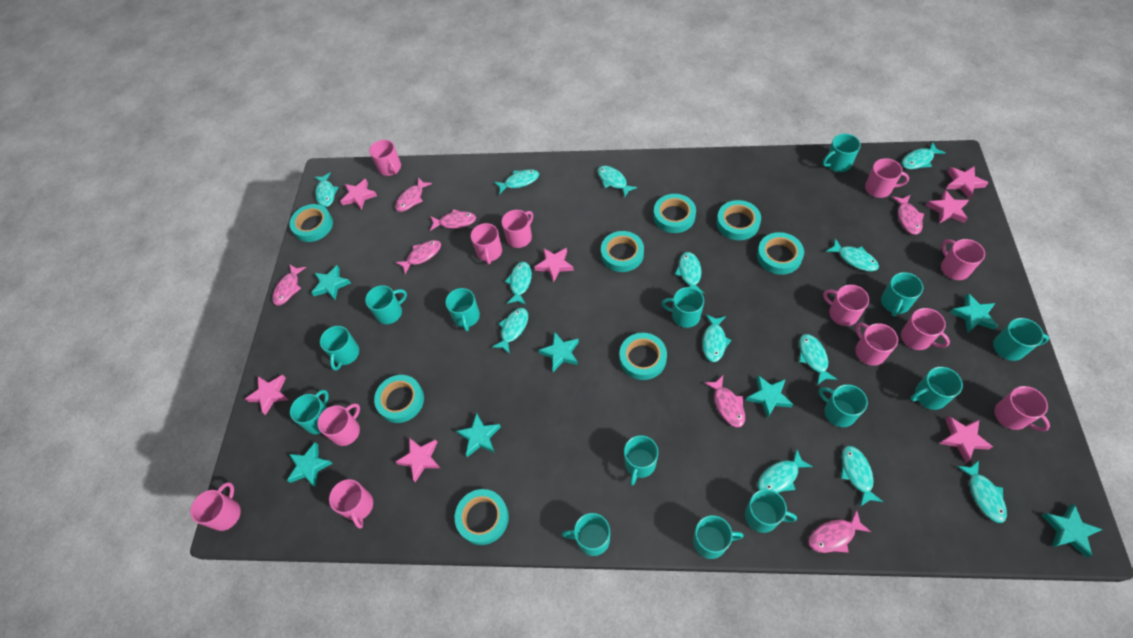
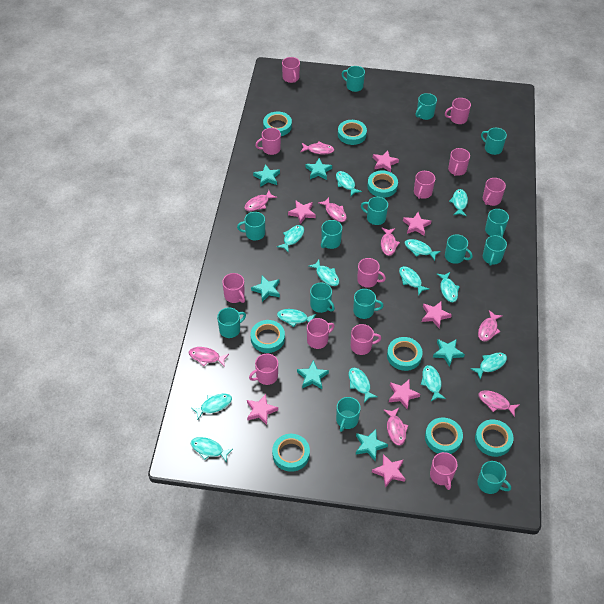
pink fish: [273,265,306,305] [395,177,432,212] [395,240,441,274] [430,209,476,231] [704,376,745,427] [808,510,871,553] [892,195,924,235] = 7 -> [189,347,229,367] [244,190,277,211] [300,142,334,154] [318,197,347,222] [381,228,400,256] [384,408,408,445] [478,310,503,341] [478,390,520,417] = 8
turquoise star: [287,442,333,487] [311,265,351,300] [456,413,501,457] [538,332,579,372] [746,375,793,419] [950,293,998,333] [1042,504,1103,558] = 7 -> [251,276,280,302] [253,164,280,187] [297,360,329,389] [305,158,332,180] [356,429,388,461] [433,339,465,367] = 6

